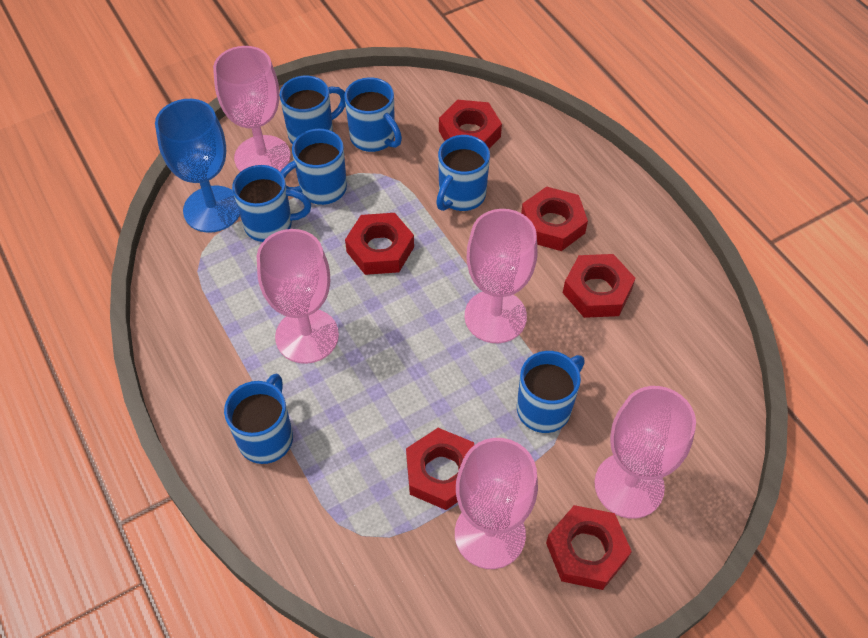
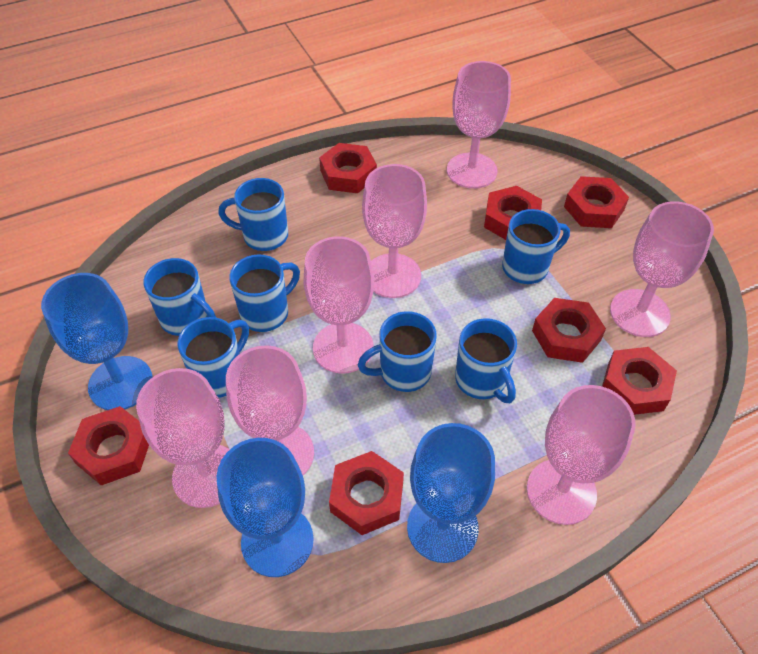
blue goblet: [155,99,240,233] = 1 -> [41,273,153,410] [217,438,314,577] [407,423,495,563] = 3
pink goblet: [213,46,291,172] [257,229,339,364] [455,438,538,569] [465,209,537,343] [594,386,696,519] = 5 -> [136,368,230,508] [226,345,314,475] [303,236,374,373] [362,164,427,298] [447,61,511,189] [527,385,636,525] [610,201,714,337] = 7
red nut: [345,213,414,275] [406,428,474,510] [439,100,502,149] [521,187,588,251] [546,505,632,590] [563,254,635,318] = 6 -> [68,406,149,485] [319,143,377,193] [329,451,404,535] [484,186,542,240] [532,298,606,363] [564,176,629,228] [602,347,677,415] = 7

